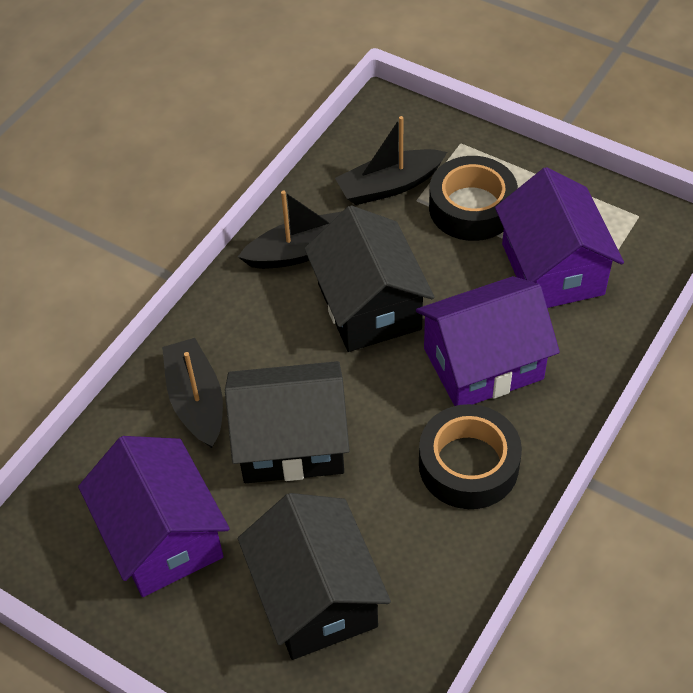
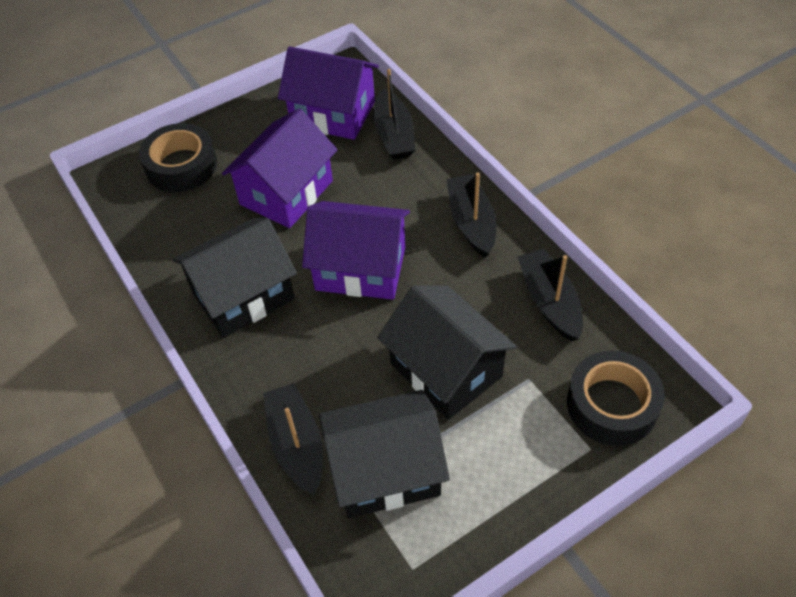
black boat: [162,338,223,448] [238,191,342,269] [335,116,447,205] = 3 -> [263,383,323,495] [373,69,415,160] [446,173,496,257] [517,249,583,342] = 4

